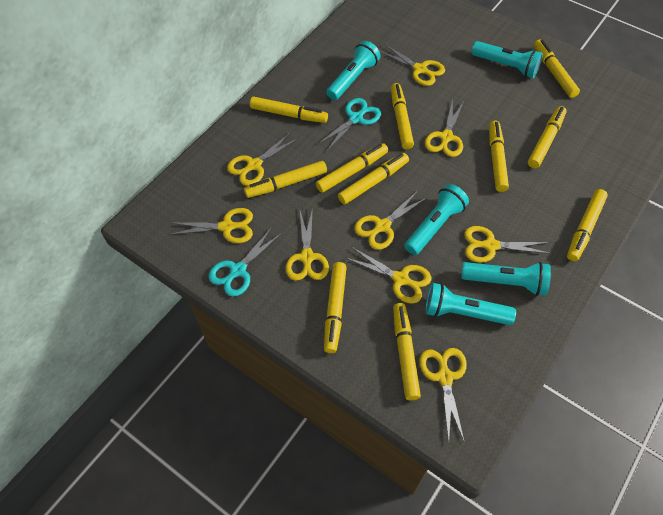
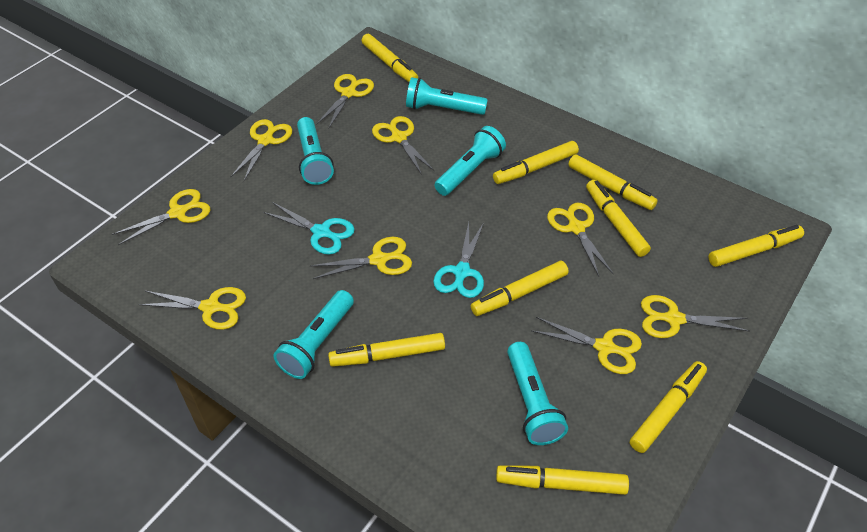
yellow marker: [244,161,327,198] [250,97,328,123] [316,143,388,193] [324,262,347,353] [338,153,409,205] [391,83,414,149] [393,303,421,401] [489,120,509,192] [528,106,567,168] [533,39,580,98] [567,189,608,261] = 11 -> [328,333,445,367] [362,34,418,82] [471,261,569,316] [493,141,579,184] [496,465,629,495] [568,154,658,210] [586,180,651,257] [630,361,707,453] [708,225,804,267] = 9

